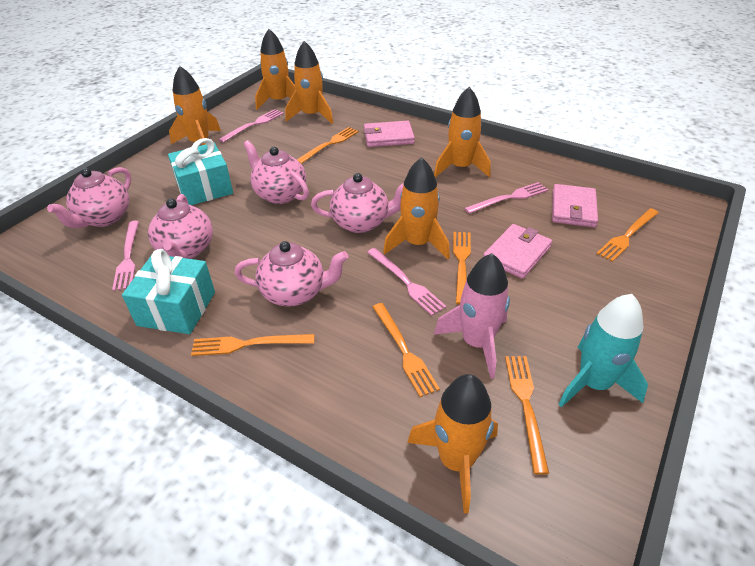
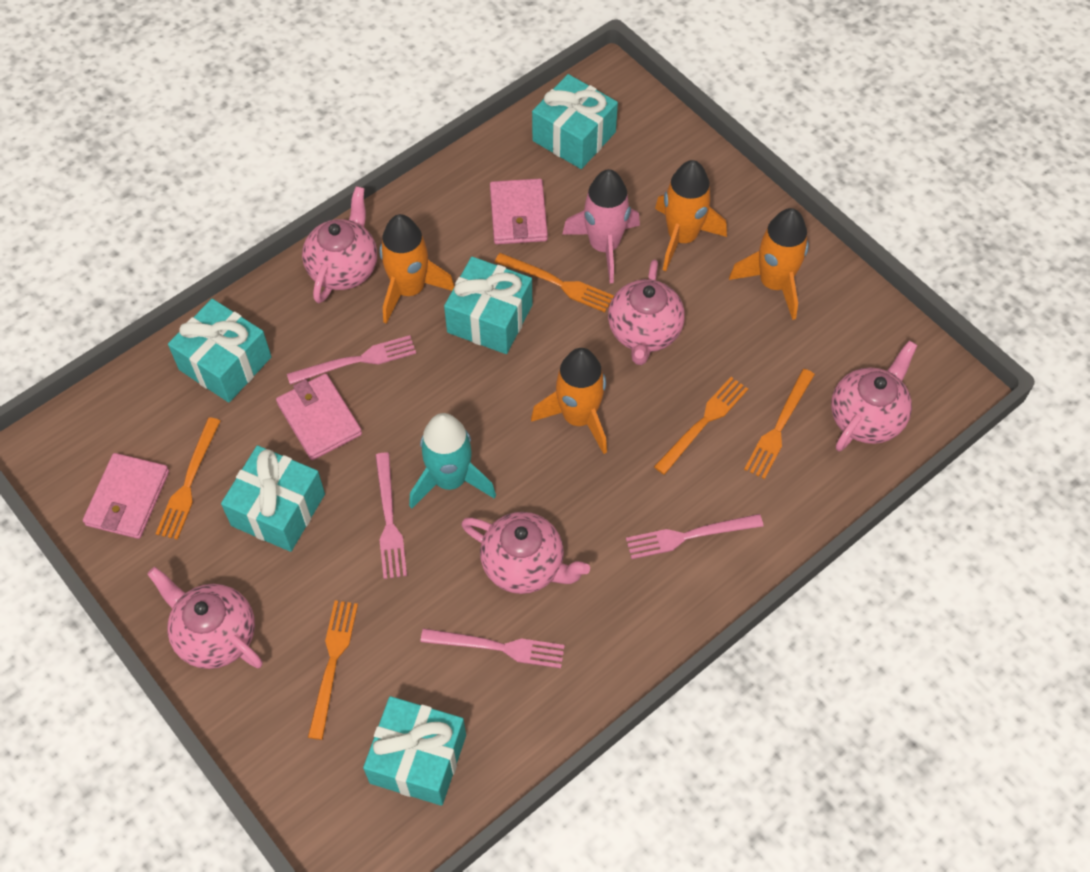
orange fork: [191,334,314,356] [297,127,359,164] [373,303,440,397] [453,232,471,305] [505,356,549,475] [596,208,659,262] = 6 -> [156,417,221,540] [308,601,358,740] [495,253,614,312] [654,377,748,475] [744,369,815,479] = 5
orange rocket: [169,66,221,145] [255,29,296,110] [285,41,333,124] [383,157,450,259] [407,374,498,513] [434,87,491,177] = 6 -> [380,214,454,324] [531,348,607,454] [655,160,727,271] [729,208,809,320] = 4
turquoise gift: [122,249,215,334] [168,138,233,205] = 2 -> [168,299,272,403] [221,445,325,552] [363,696,466,806] [444,257,532,354] [532,74,618,169] = 5

